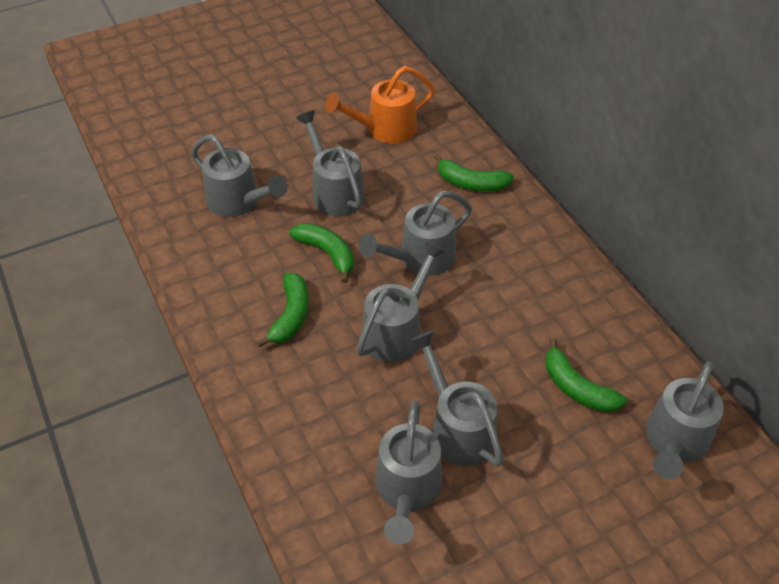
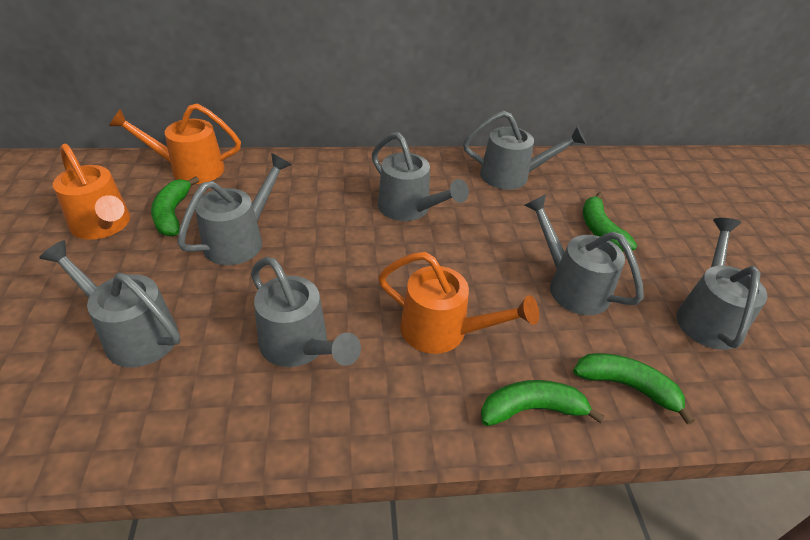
orange watering can: [325,66,435,144] = 1 -> [53,144,130,240] [109,104,241,184] [378,252,539,354] = 3

